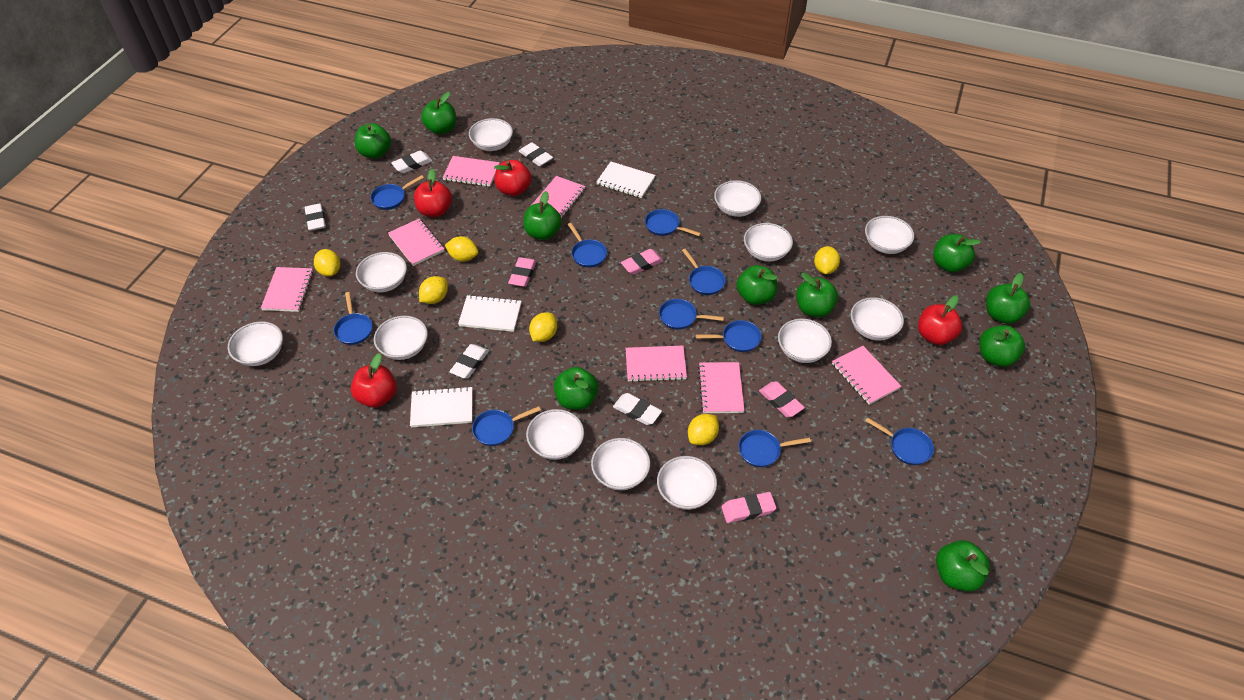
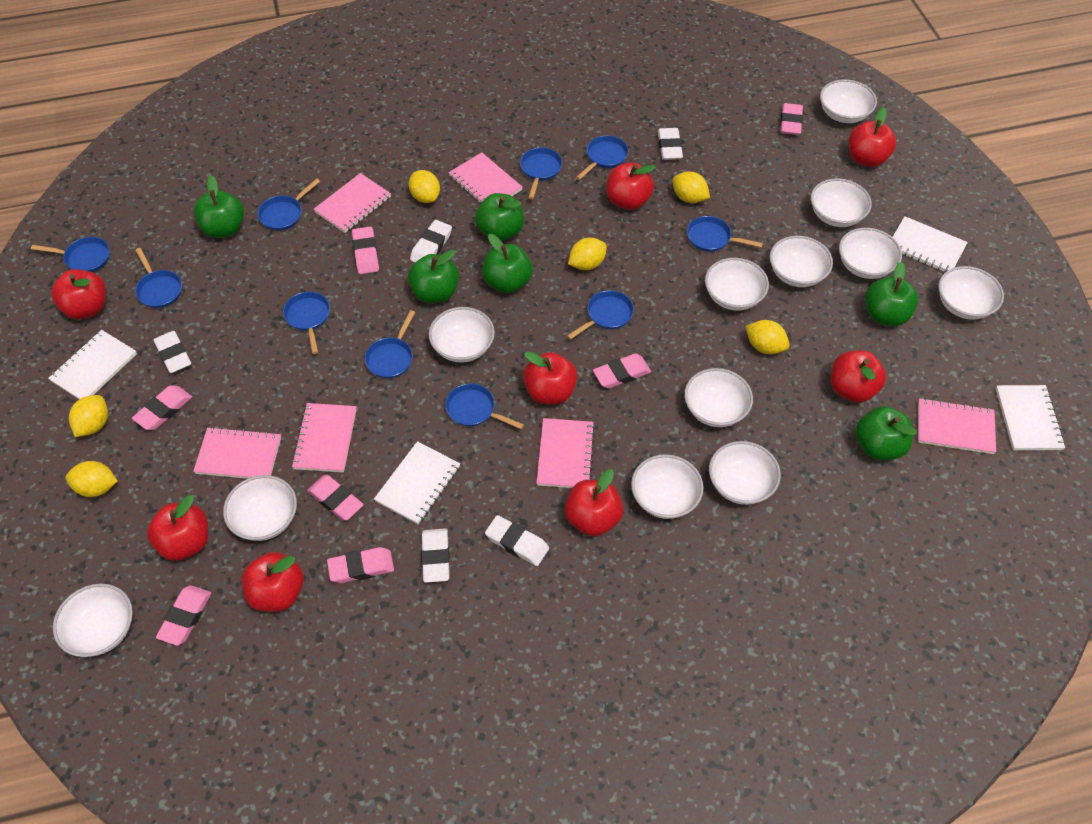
green apple: [355,123,391,159] [421,92,456,134] [523,191,562,240] [554,367,598,410] [736,265,778,305] [796,273,838,317] [933,234,981,273] [936,540,990,592] [979,325,1025,367] [986,273,1030,324] = 10 -> [193,176,244,238] [408,250,459,303] [475,193,524,241] [482,234,533,293] [855,406,917,460] [865,262,919,326] = 6
pink eraser: [508,257,536,287] [621,249,664,275] [721,492,776,523] [759,381,805,417] = 4 -> [132,385,192,430] [156,585,211,646] [307,475,363,521] [327,547,394,583] [352,227,379,274] [593,354,651,389] [780,103,803,135] = 7
pink notebook: [261,267,313,312] [388,218,444,266] [442,156,500,187] [532,176,585,218] [626,346,687,382] [698,362,745,413] [832,346,901,405] = 7 -> [193,427,281,479] [292,403,357,473] [314,173,391,233] [449,152,522,204] [537,418,595,488] [918,398,996,454] = 6
red apple: [351,353,397,408] [414,169,452,217] [494,160,531,196] [918,295,962,345] = 4 -> [51,269,106,319] [147,495,208,561] [242,552,304,612] [523,351,578,404] [565,469,623,536] [606,163,656,210] [831,350,886,403] [849,107,896,167] = 8
white notebook: [410,386,472,427] [458,295,521,332] [596,162,655,198] = 3 -> [48,330,137,399] [374,441,460,524] [893,216,968,273] [996,385,1065,450] = 4

